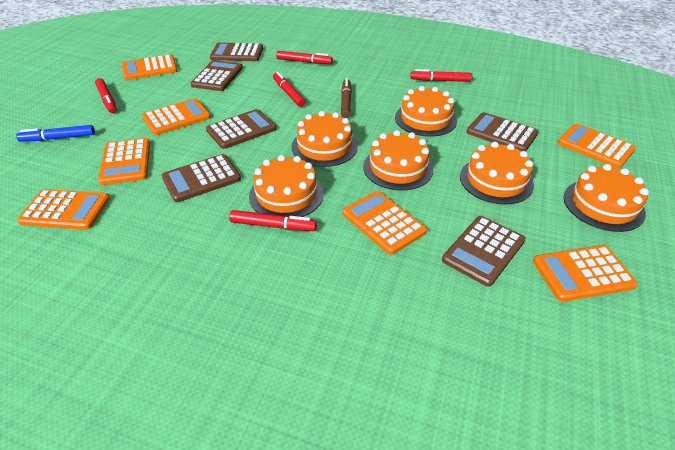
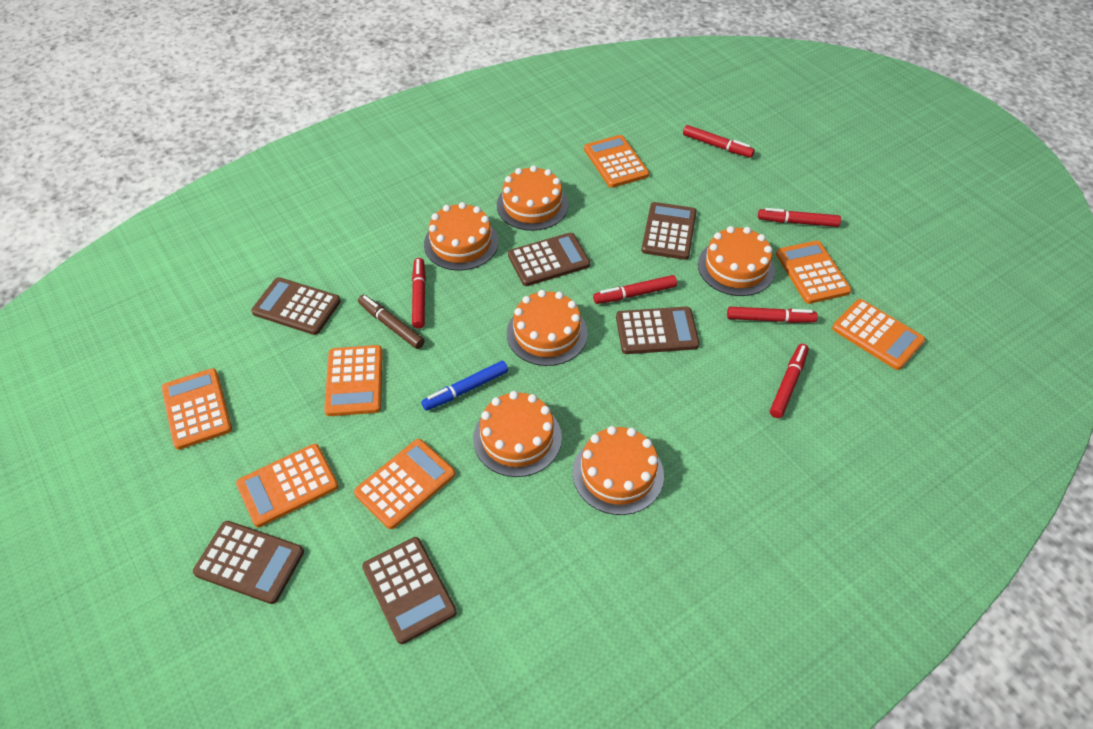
red marker: [95,78,117,113] [229,210,317,231] [273,71,305,107] [276,51,333,64] [410,69,473,82] = 5 -> [412,258,426,329] [593,275,677,304] [683,125,755,158] [727,307,818,323] [758,208,841,227] [770,344,809,418] = 6

